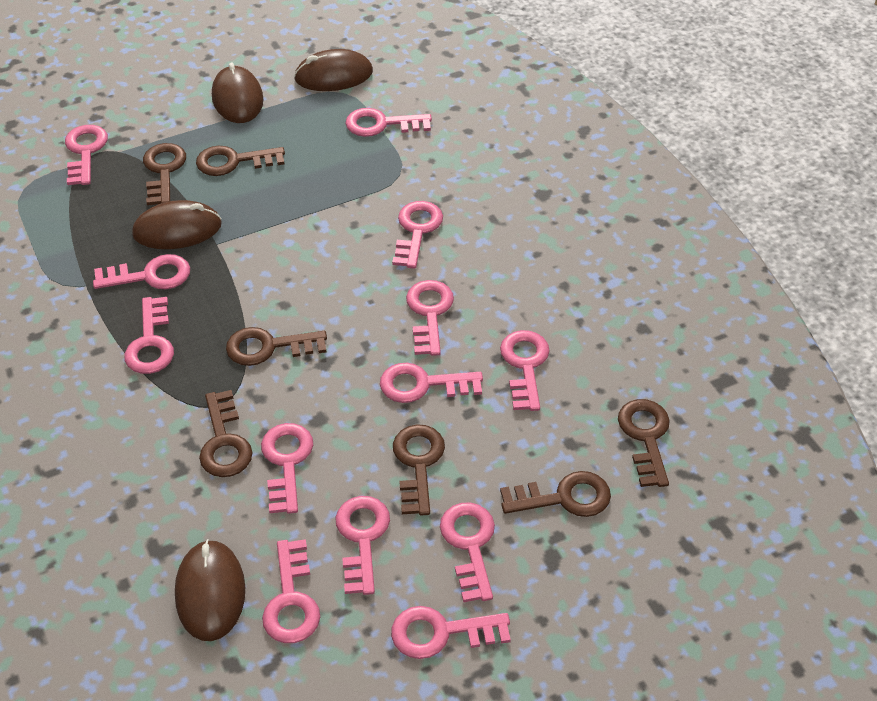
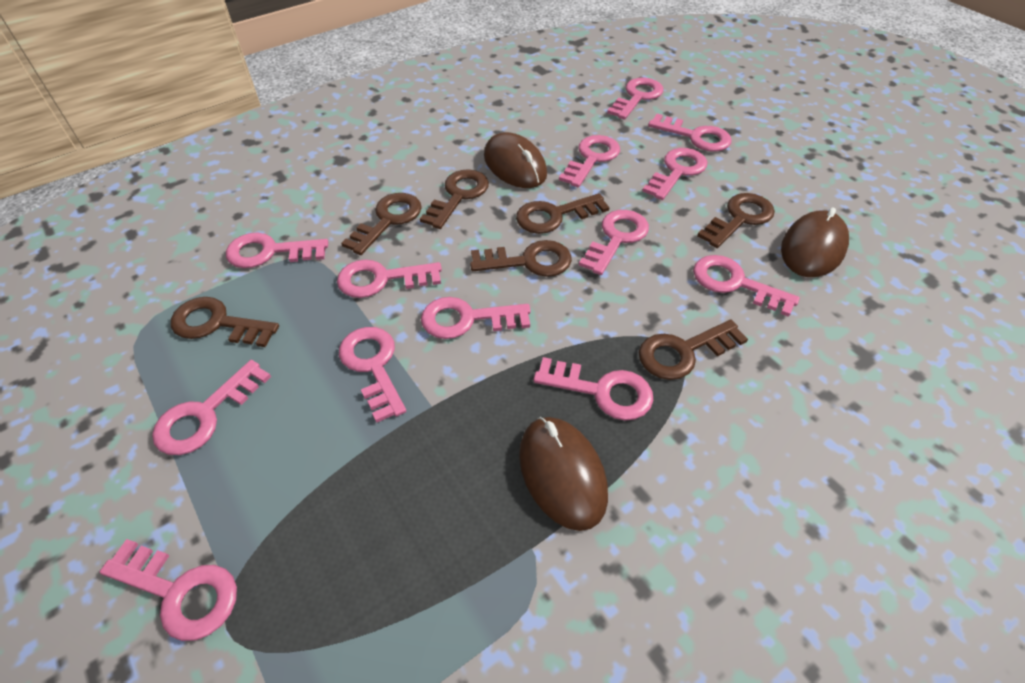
brown mouse: [132,200,222,249] [175,539,245,641] [212,62,264,123] [294,49,373,91] = 4 -> [484,132,547,188] [519,417,608,531] [781,208,849,277] = 3

